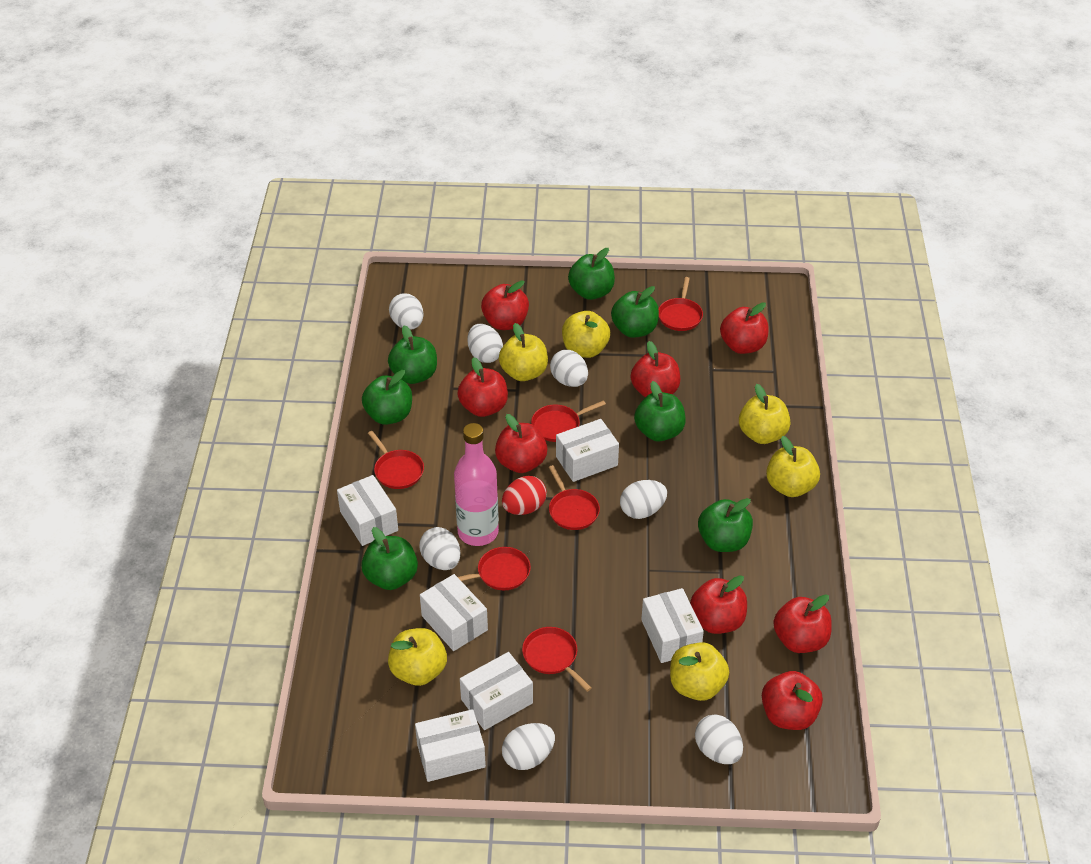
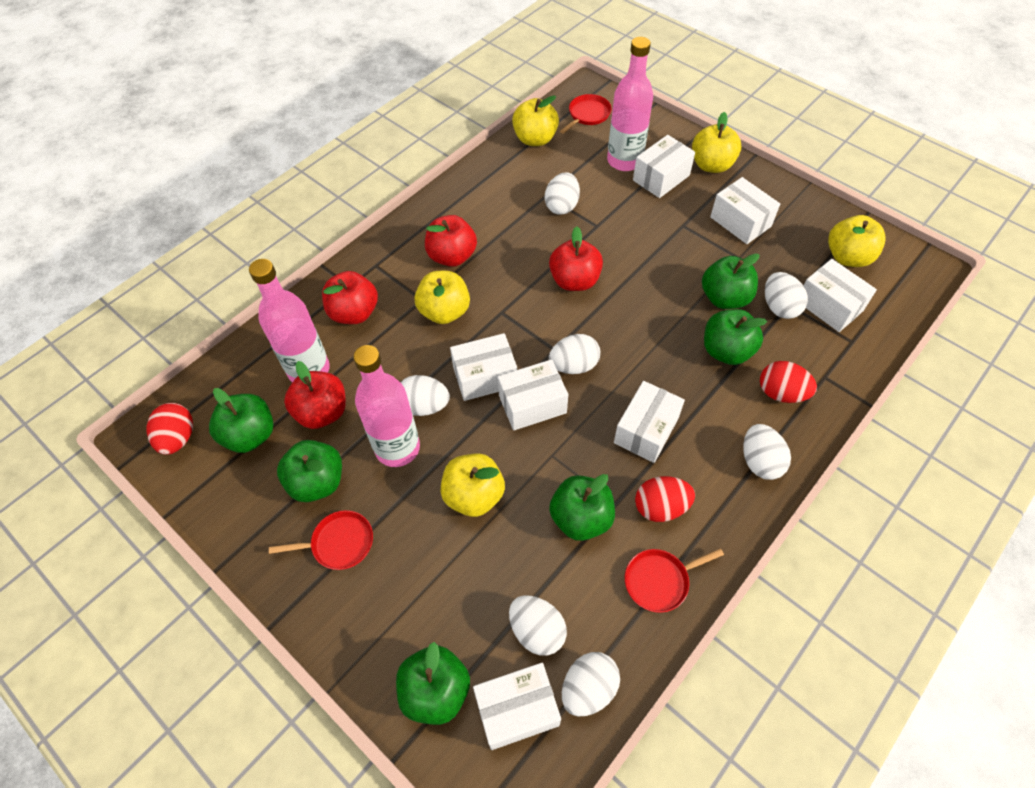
green apple: [361,527,418,590] [362,370,412,425] [388,325,437,384] [568,248,615,300] [611,286,659,338] [634,381,686,442] [698,498,753,552] = 7 -> [209,388,274,453] [277,440,342,502] [396,642,470,725] [549,474,615,541] [702,253,759,309] [704,309,767,365] = 6
pink bottle: [454,423,499,546] = 1 -> [249,259,330,382] [353,345,420,467] [607,37,653,171] = 3
red apple: [457,357,508,417] [481,280,529,330] [495,414,547,473] [631,341,680,397] [690,575,747,634] [720,302,769,354] [762,671,823,730] [773,594,832,653] = 8 -> [284,361,346,429] [322,271,378,324] [425,215,477,267] [549,226,603,291] = 4
red egg: [502,476,547,515] = 1 -> [147,403,193,455] [635,476,695,522] [760,361,817,403] = 3
red pan: [368,431,424,489] [458,547,531,590] [522,627,592,692] [531,400,606,442] [549,465,600,530] [659,277,703,331] = 6 -> [269,510,373,570] [560,94,612,134] [625,548,724,613] = 3
white box: [337,475,398,546] [415,709,486,782] [420,574,488,651] [460,652,533,730] [556,419,619,482] [641,588,704,663] = 6 -> [450,333,517,401] [473,663,561,750] [498,359,568,430] [614,381,685,463] [633,135,695,198] [710,177,780,244] [803,259,877,332] = 7
yellow apple: [388,628,447,686] [499,323,548,381] [562,311,610,358] [670,642,729,701] [739,384,790,444] [766,436,820,497] = 6 -> [415,271,470,324] [440,453,505,517] [512,95,559,146] [692,112,741,173] [828,215,886,267] = 5

